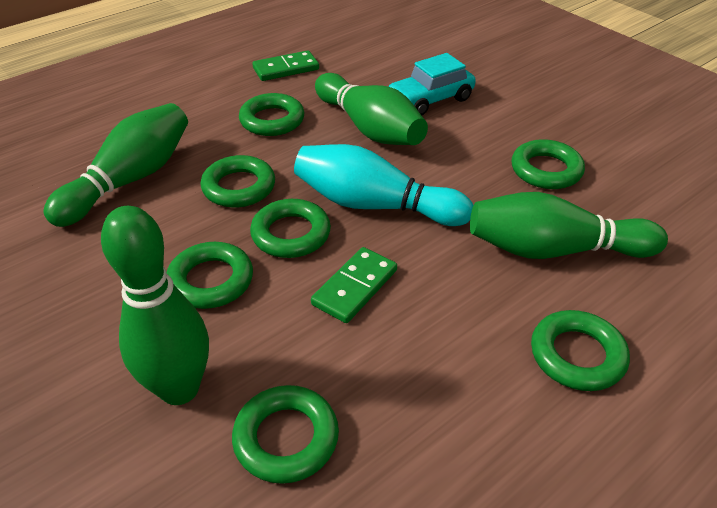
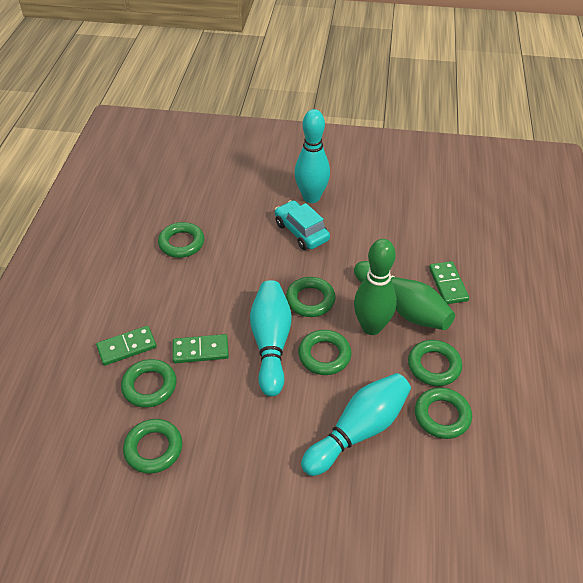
green bowling pin: [44,103,188,227] [101,206,209,405] [315,73,428,145] [470,192,668,259] = 4 -> [354,239,397,335] [354,261,455,330] = 2
green domino: [252,50,319,81] [311,247,397,323] = 2 -> [96,326,157,366] [173,334,229,363] [429,261,469,304] = 3
turquoise bowling pin: [294,144,473,226] = 1 -> [250,280,292,397] [294,109,330,203] [301,373,411,476] = 3

